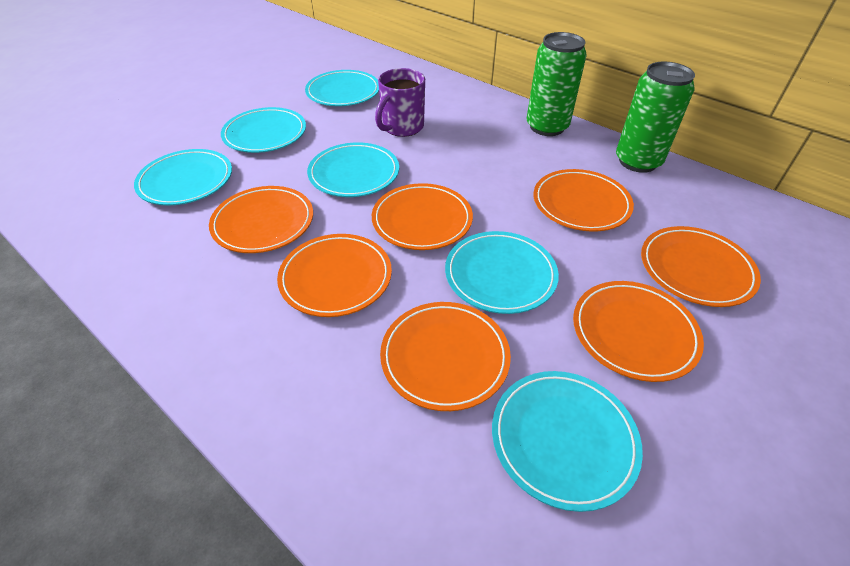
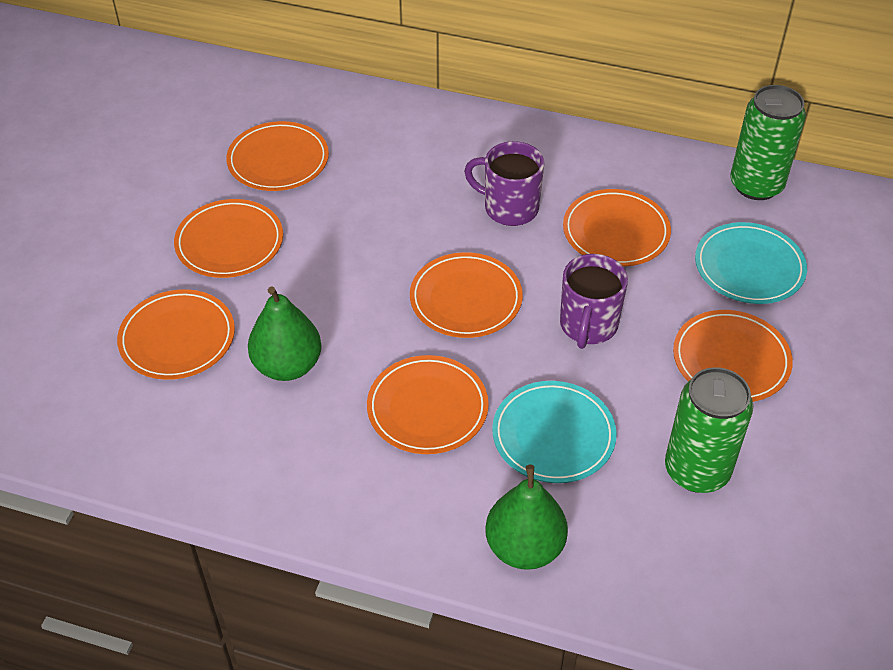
green pear: none = 0 -> [248,287,322,381] [485,465,568,570] = 2
purple mug: [375,68,425,137] = 1 -> [464,141,544,226] [560,254,628,349] = 2
turquoise plate: [134,149,232,206] [221,107,306,153] [305,70,379,106] [307,143,399,197] [445,231,559,314] [492,371,643,512] = 6 -> [492,381,617,483] [695,222,807,304] = 2

